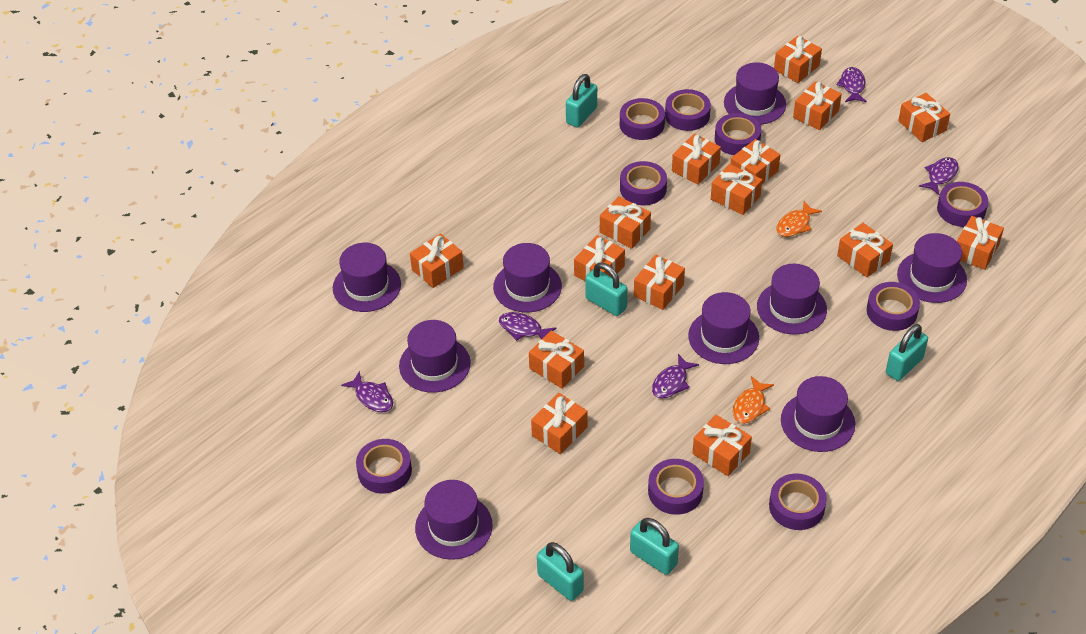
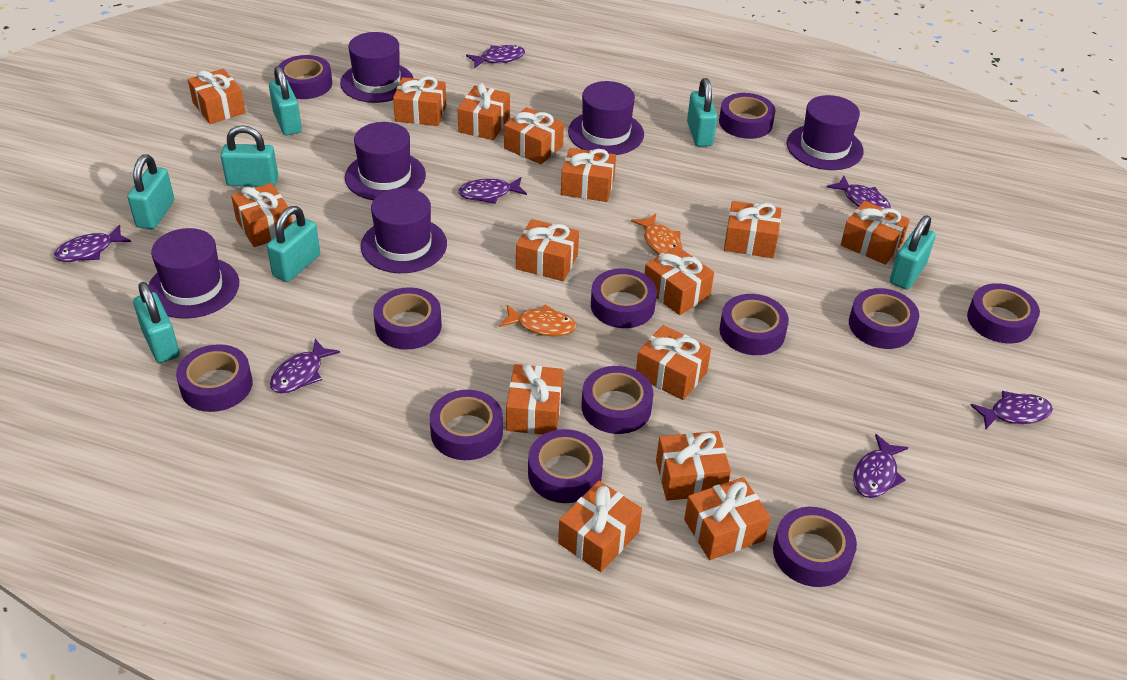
purple fish: [341,371,393,412] [499,312,557,341] [652,354,699,399] [836,67,867,102] [919,157,959,195] = 5 -> [54,225,131,262] [270,339,340,393] [458,177,527,204] [466,45,525,68] [827,176,891,208] [853,434,908,498] [970,391,1053,429] = 7
purple hat: [333,243,401,312] [399,320,471,393] [415,480,493,560] [493,243,562,312] [688,292,759,364] [724,62,786,125] [757,264,827,335] [781,376,855,452] [897,233,967,303] = 9 -> [148,228,239,319] [340,32,413,103] [345,122,426,200] [361,188,447,273] [568,81,644,155] [787,95,864,170] = 6
purple tape: [356,439,412,494] [620,98,665,140] [620,161,667,205] [648,459,704,515] [665,89,711,131] [715,113,761,155] [769,474,827,530] [867,282,920,331] [937,182,988,227] = 9 -> [176,344,253,412] [278,55,332,99] [373,287,442,350] [430,390,503,460] [528,429,603,503] [581,366,653,434] [591,268,657,328] [719,93,776,139] [719,294,789,355] [773,507,857,587] [849,288,919,349] [967,283,1040,344] = 12
turquoise padlock: [537,542,584,601] [566,74,597,127] [585,263,627,316] [630,518,679,575] [886,324,928,381] = 5 -> [127,154,174,229] [133,282,179,363] [221,125,278,187] [267,206,320,282] [269,66,302,135] [687,78,717,147] [890,215,936,290] = 7

